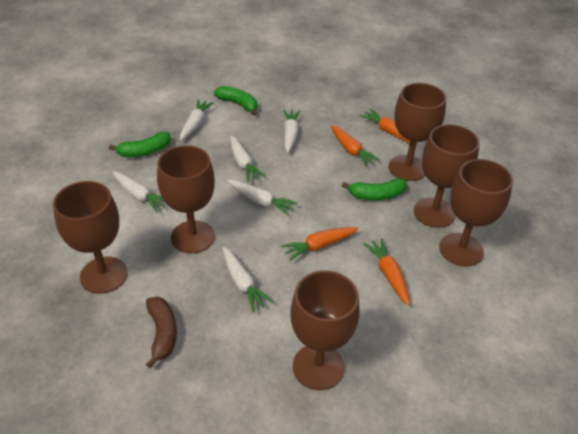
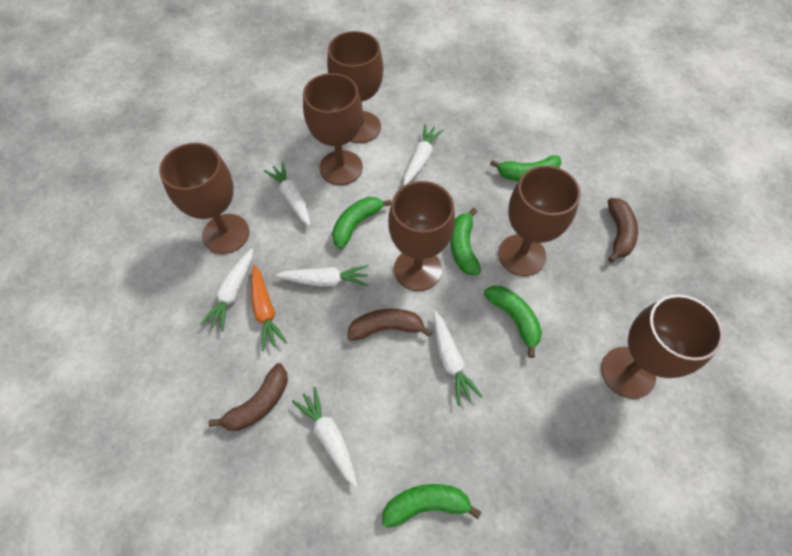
brown banana: [146,297,177,368] = 1 -> [208,363,288,431] [348,308,432,341] [608,198,638,263] = 3
green banana: [109,132,171,157] [214,86,257,116] [342,178,407,200] = 3 -> [332,197,391,249] [382,484,481,528] [450,208,481,275] [484,286,542,358] [490,155,562,181] = 5
orange carrot: [281,227,358,261] [331,125,380,167] [360,109,417,144] [363,238,410,306] = 4 -> [251,265,287,351] = 1

